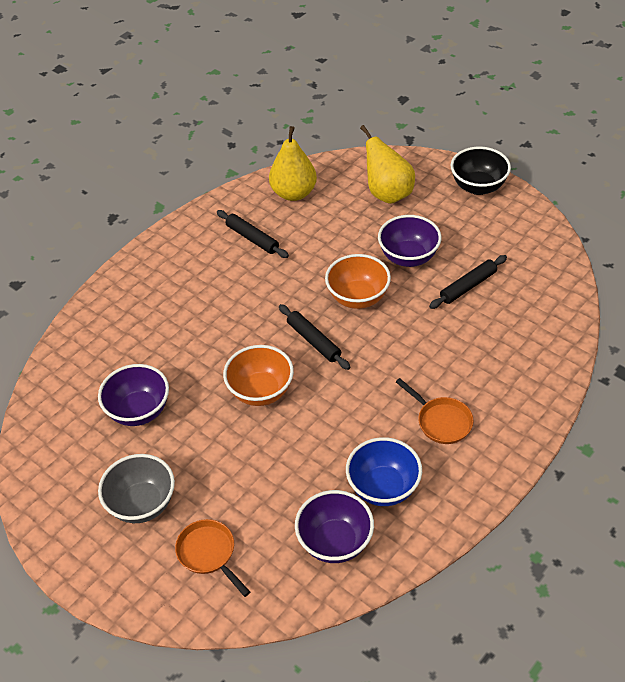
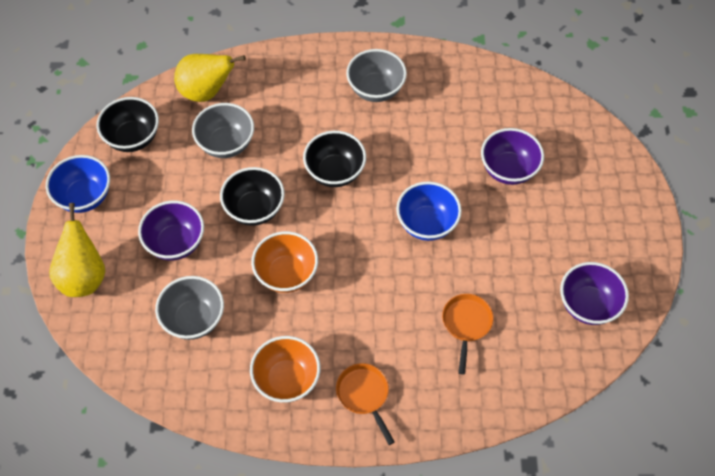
black bowl: [451,147,511,195] = 1 -> [96,97,159,152] [220,167,285,226] [303,131,366,187] = 3
black rolling pin: [217,210,289,258] [279,304,350,370] [429,255,507,309] = 3 -> none = 0
blue bowl: [346,437,422,506] = 1 -> [46,155,110,213] [396,181,462,241] = 2
grey bowl: [98,454,175,523] = 1 -> [155,276,224,340] [192,103,254,158] [346,49,407,102] = 3

